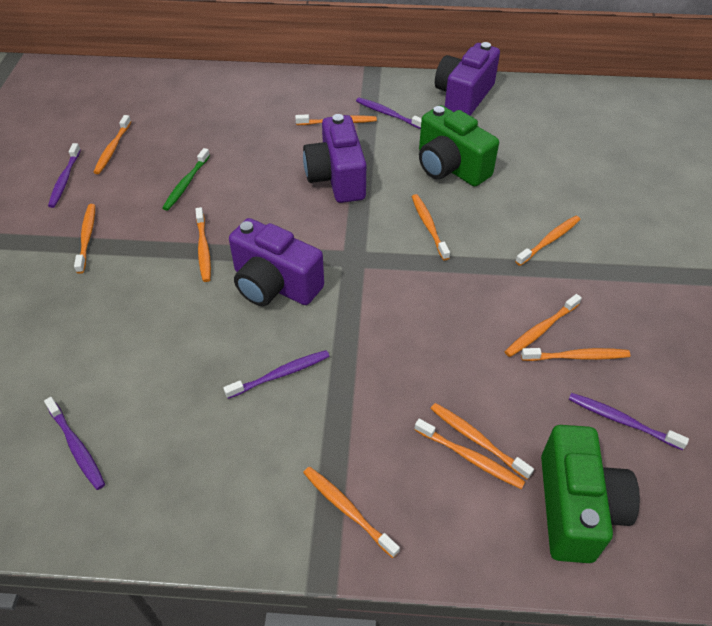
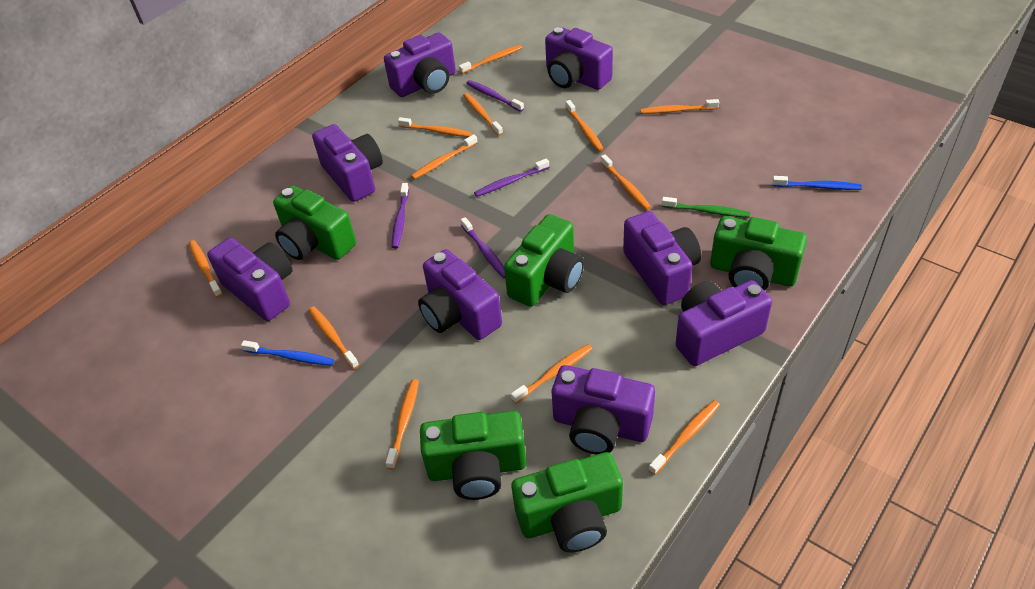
blue toothbrush: none = 0 -> [241,340,334,366] [772,176,862,190] = 2
green camera: [419,105,499,187] [541,425,640,563] = 2 -> [273,186,356,260] [420,411,526,500] [504,214,584,307] [512,452,623,552] [710,216,807,291] = 5
orange toothbrush: [74,204,95,274] [93,115,131,174] [195,207,211,282] [295,114,377,125] [303,467,400,558] [412,194,450,260] [415,419,525,489] [431,403,534,479] [504,294,582,357] [515,216,580,266] [521,348,630,361] = 11 -> [189,240,222,297] [308,306,359,369] [386,379,419,469] [398,117,472,137] [411,134,478,179] [459,45,522,74] [463,93,503,136] [511,344,592,404] [565,100,604,152] [601,154,651,210] [640,99,719,114] [649,400,720,475] = 12
purple camera: [229,218,324,306] [303,114,366,203] [435,42,500,116] = 3 -> [207,238,292,321] [312,124,383,202] [384,33,456,97] [418,249,502,340] [545,27,613,90] [552,365,655,455] [623,211,701,305] [675,280,772,366] = 8
purple toothbrush: [44,397,105,490] [48,143,81,208] [223,350,330,399] [356,98,422,129] [568,393,689,450] = 5 -> [392,183,409,249] [461,217,505,278] [466,80,524,112] [474,158,549,197] = 4

